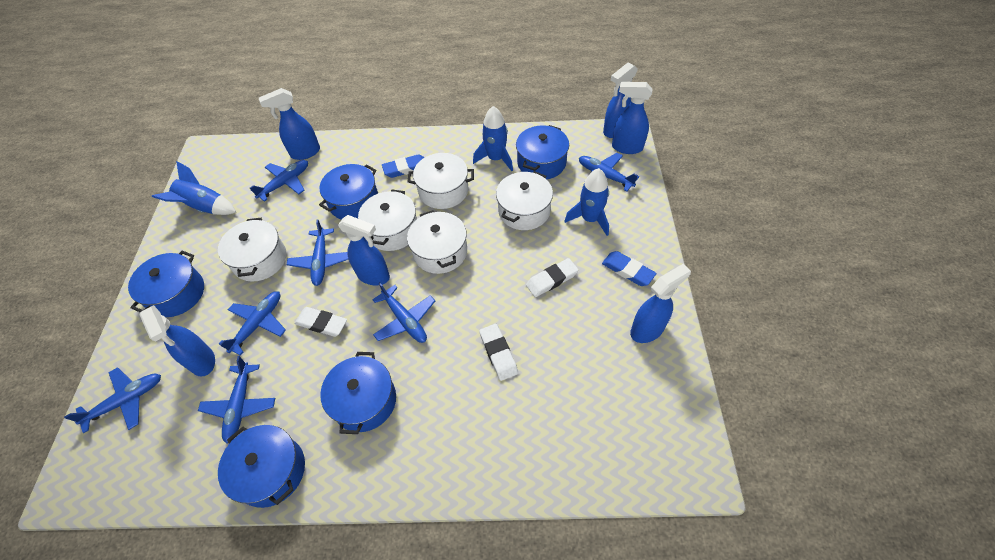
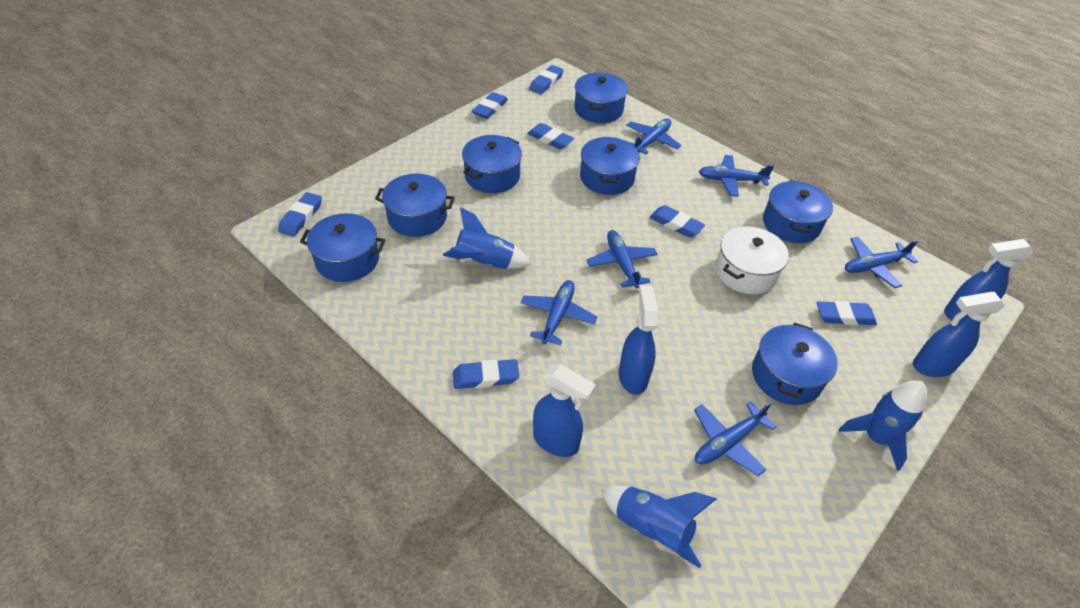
blue eraser: [382,155,425,178] [602,251,657,286] = 2 -> [278,192,322,237] [453,359,519,389] [472,92,508,119] [527,123,574,149] [529,65,564,94] [649,205,705,237] [817,301,877,325] = 7
blue plane: [64,367,161,433] [198,356,275,444] [219,291,286,356] [250,160,308,202] [287,219,349,286] [372,282,435,343] [579,153,639,192] = 7 -> [521,280,597,345] [587,230,658,289] [626,119,681,154] [694,402,777,476] [698,155,774,197] [845,237,918,288] = 6
blue pot: [128,251,204,317] [218,425,305,508] [319,164,378,220] [320,352,396,434] [516,125,569,179] = 5 -> [300,213,385,282] [375,173,455,237] [462,135,522,193] [574,73,628,123] [580,137,640,195] [752,323,838,405] [763,180,833,243] = 7
blue spray bottle: [140,305,215,377] [259,88,320,160] [338,215,390,285] [603,62,638,138] [612,82,653,154] [630,264,691,343] = 6 -> [533,364,596,457] [619,285,659,395] [913,292,1005,377] [944,239,1034,320] = 4
white eraser: [294,307,347,337] [479,324,518,381] [526,258,579,297] = 3 -> none = 0
white pot: [218,218,286,282] [358,190,417,251] [407,153,474,209] [407,210,467,274] [496,171,553,230] = 5 -> [715,226,789,294] = 1

